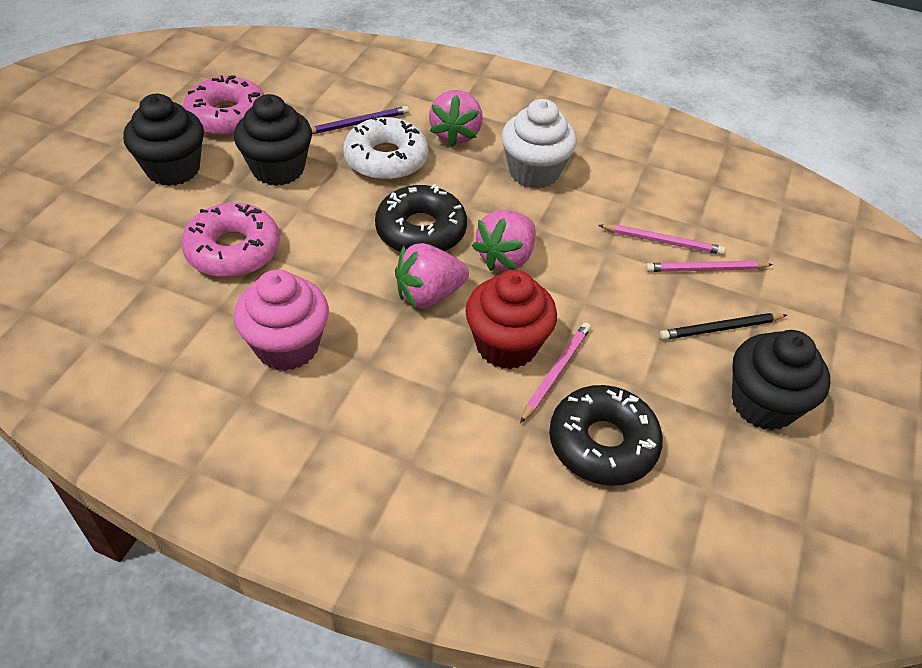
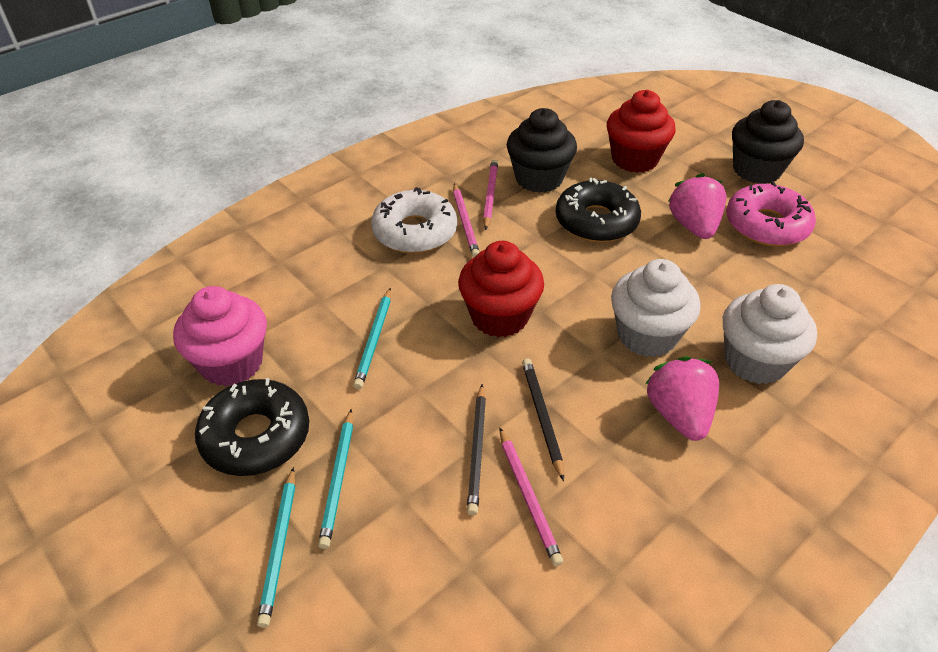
black cupcake: [123,94,204,186] [234,94,312,186] [732,330,830,430] = 3 -> [507,108,577,193] [732,100,804,184] = 2
black pencil: [660,313,787,340] = 1 -> [467,384,486,516] [522,359,564,481] = 2
pink donut: [181,203,280,277] [183,75,264,136] = 2 -> [726,182,816,247] = 1
pink strawberry: [395,243,469,308] [429,90,483,147] [472,210,536,271] = 3 -> [645,356,719,441] [668,173,726,239] = 2
purple pencil: [311,106,409,134] = 1 -> none = 0
red cupcake: [465,270,557,369] = 1 -> [458,241,544,337] [607,90,676,173] = 2
turquoise pencil: none = 0 -> [257,467,295,628] [318,409,353,549] [353,288,391,389] = 3
white cupcake: [501,99,577,189] = 1 -> [611,259,701,357] [723,284,817,384] = 2

